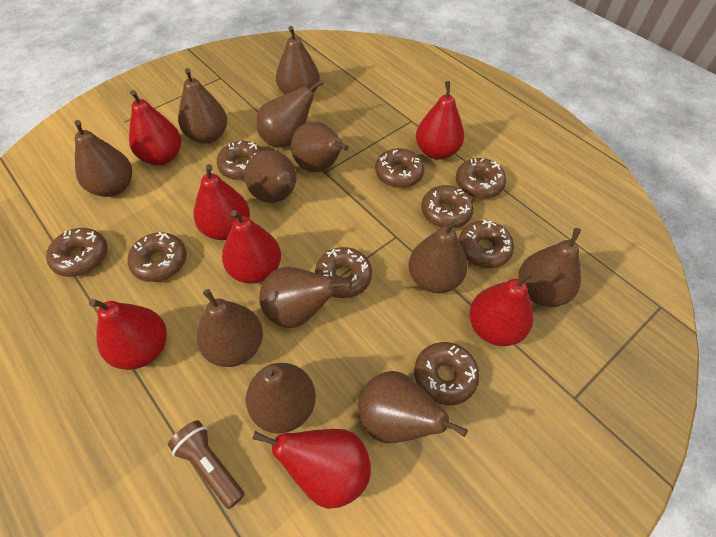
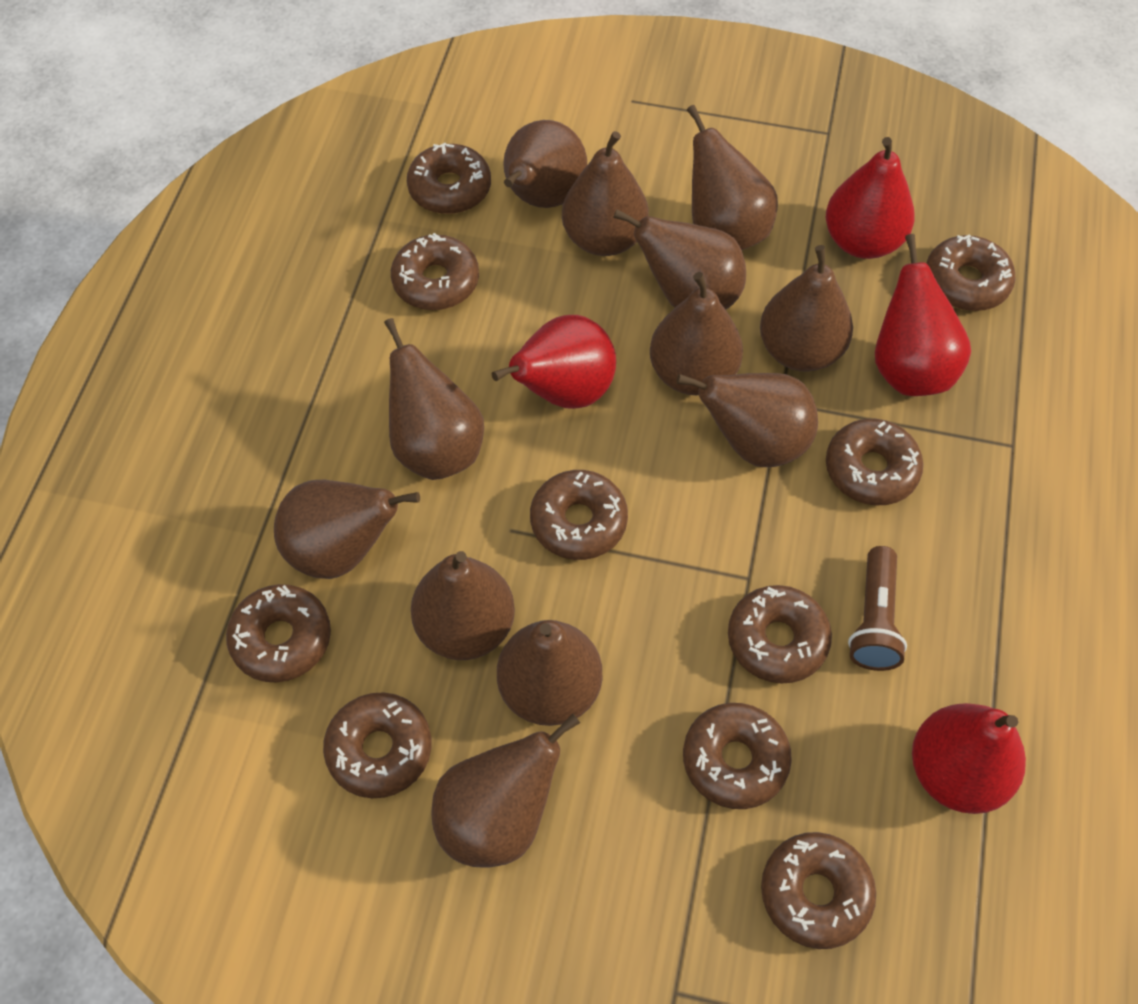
brown donut: [46,228,107,277] [127,232,187,282] [217,141,263,180] [315,247,372,298] [375,148,425,188] [414,342,480,405] [421,185,474,228] [456,158,506,199] [459,220,514,268] = 9 -> [226,584,331,682] [323,692,431,798] [391,233,479,310] [407,143,491,214] [530,470,628,560] [683,703,792,809] [728,585,832,683] [761,832,876,949] [826,419,923,505] [926,234,1016,311] = 10
red pear: [89,299,167,370] [129,90,181,165] [193,164,250,240] [222,210,281,284] [252,429,371,509] [416,81,464,160] [469,270,534,346] = 7 -> [492,315,616,409] [826,137,915,259] [875,234,971,396] [912,703,1026,814] = 4

